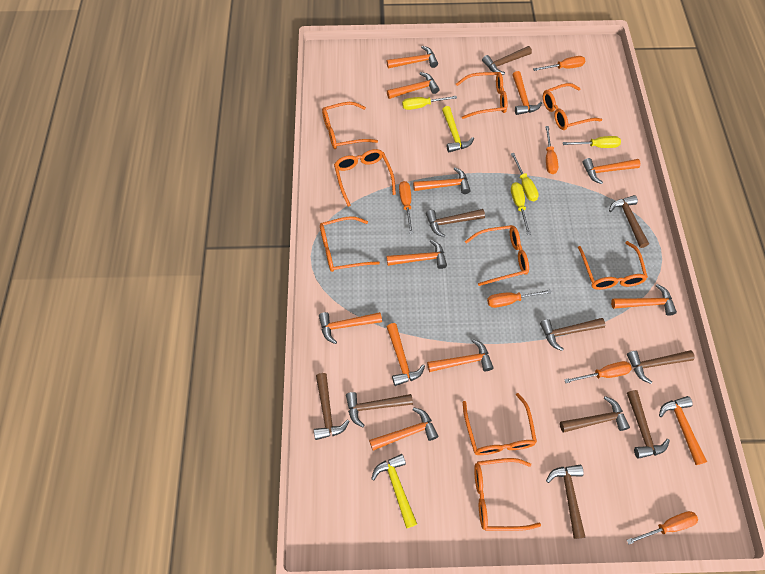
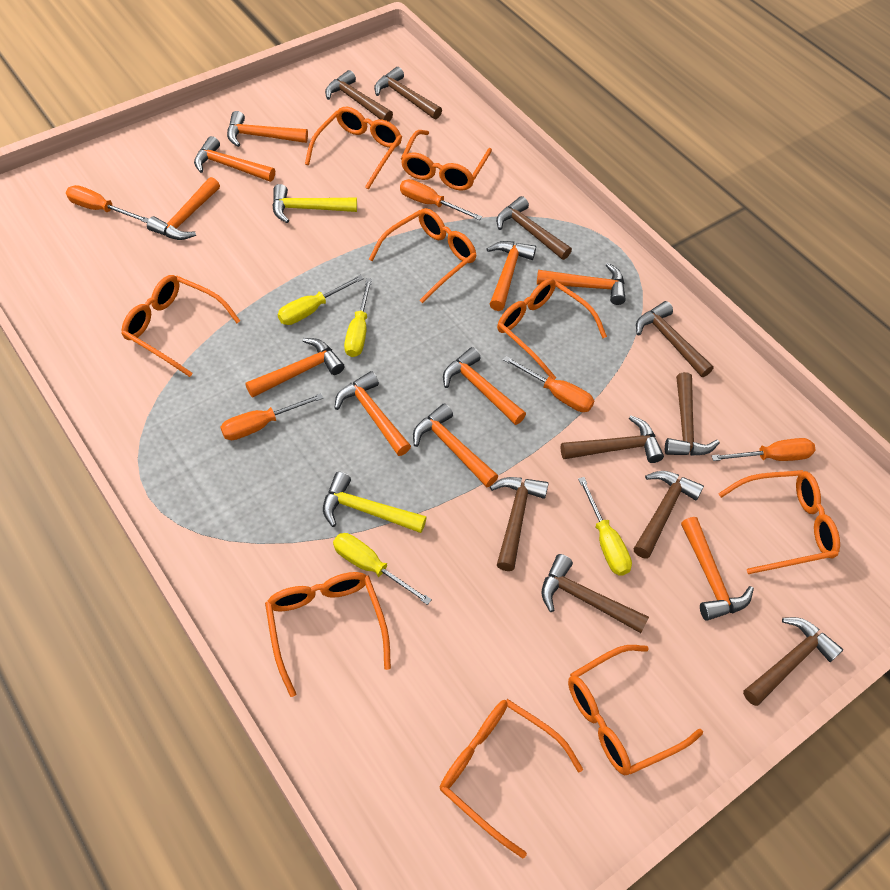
orange hammer: [319,312,382,344] [369,408,439,451] [387,46,438,69] [387,72,440,99] [387,240,447,269] [387,323,425,386] [413,168,471,194] [427,339,494,372] [512,71,542,115] [582,158,640,184] [611,284,677,316] [659,396,707,465] = 12 -> [147,177,220,240] [194,136,275,182] [227,111,308,147] [245,338,345,398] [335,371,411,456] [413,403,498,487] [443,347,526,425] [487,241,536,311] [537,263,626,305] [681,517,754,621] = 10
orange screwdriver: [399,181,413,234] [487,289,551,308] [533,56,585,71] [545,126,558,174] [564,361,632,383] [627,511,698,544] = 6 -> [66,185,149,223] [221,393,323,440] [400,179,482,220] [503,356,594,412] [712,438,815,461] = 5

